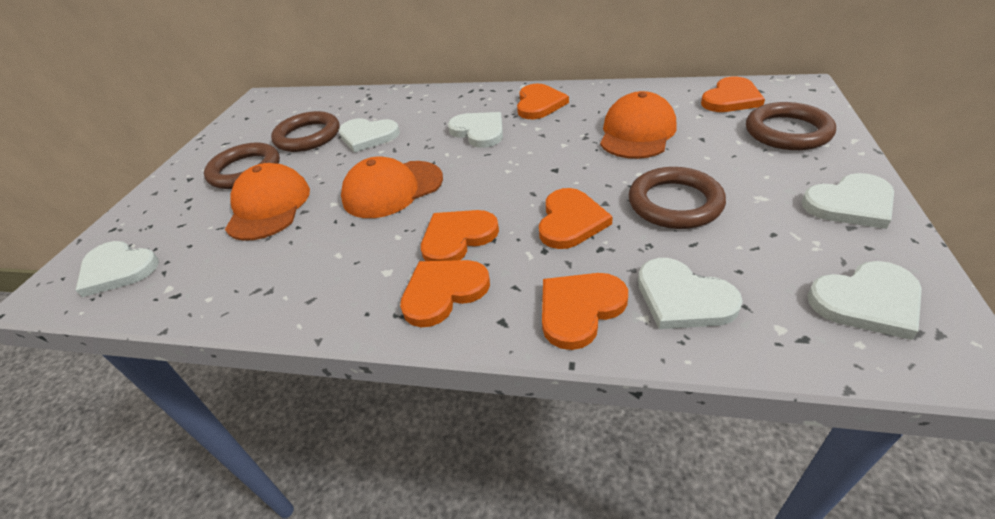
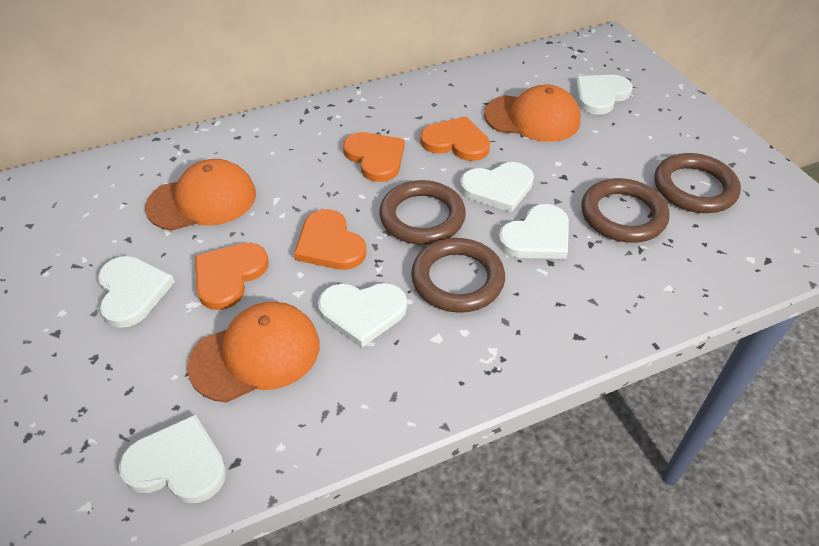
orange heart: [400,260,490,327] [421,210,499,261] [517,84,569,119] [539,188,613,249] [542,273,628,350] [701,76,765,112] = 6 -> [195,243,269,310] [294,209,366,270] [343,132,405,182] [420,116,490,161] = 4

